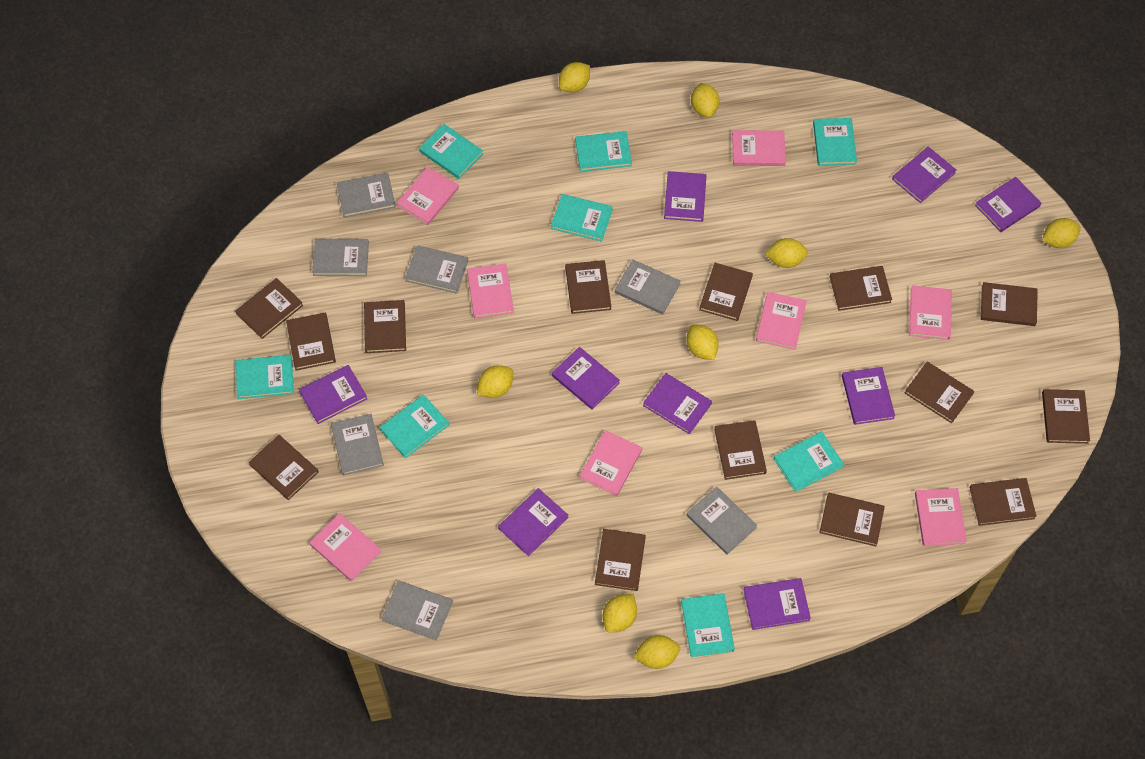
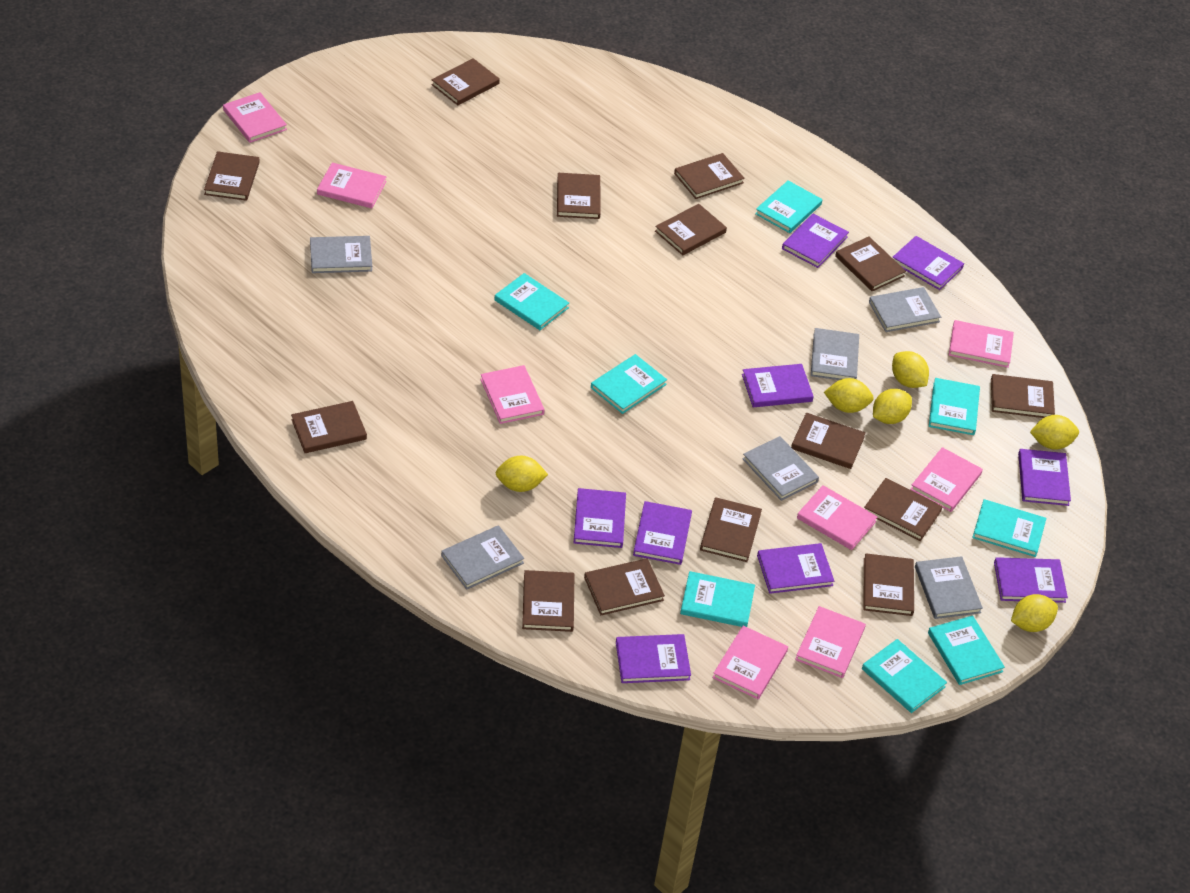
grey book: [312,239,369,276] [331,414,384,476] [337,173,396,218] [381,580,453,641] [405,245,468,294] [615,259,681,315] [687,487,757,555] = 7 -> [310,236,372,273] [441,525,524,590] [742,436,819,501] [811,328,859,380] [869,287,941,332] [915,556,983,619] = 6
yellow lemon: [477,365,513,398] [559,62,590,93] [603,594,637,633] [633,635,680,669] [686,325,719,360] [691,83,719,117] [765,238,808,268] [1042,218,1081,248] = 8 -> [496,456,548,492] [824,378,874,413] [873,389,912,424] [892,351,929,388] [1011,594,1058,632] [1030,415,1079,450] = 6

